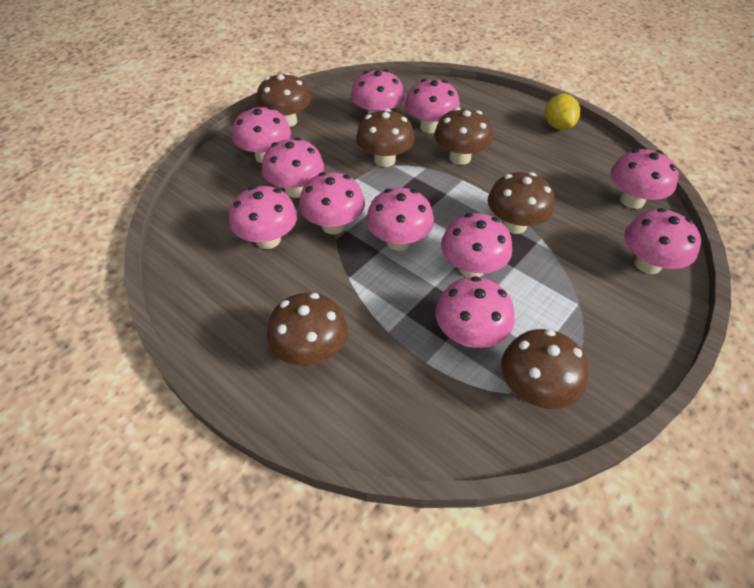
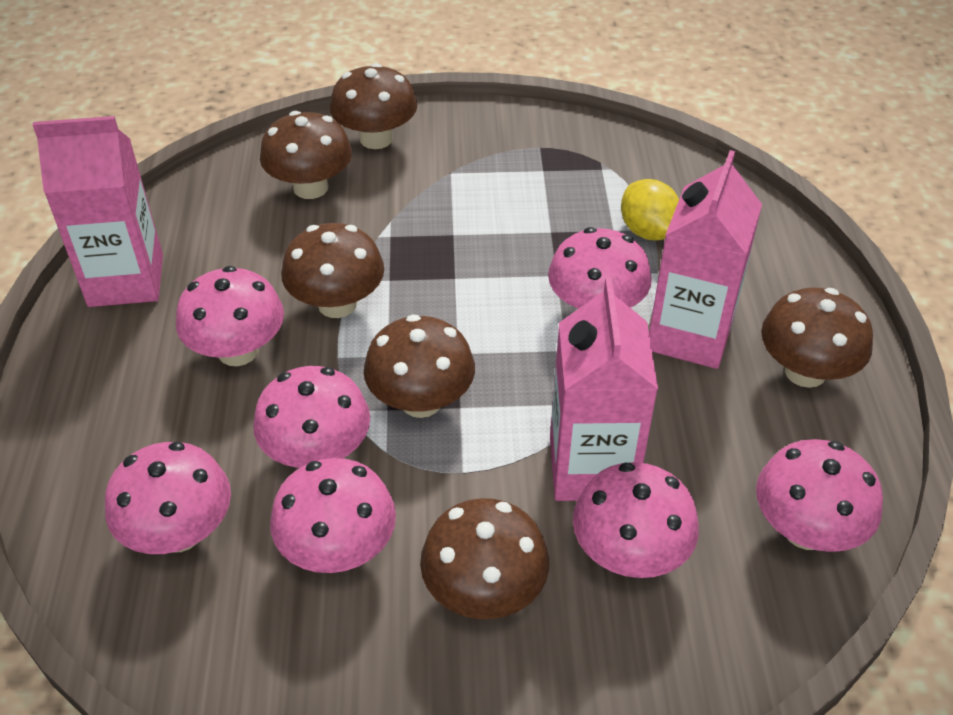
pink carton: none = 0 -> [33,116,163,307] [550,277,658,501] [649,150,762,369] = 3
pink mushroom: [229,186,297,249] [232,107,291,163] [262,137,324,198] [299,172,365,234] [351,69,405,115] [366,188,434,251] [405,79,460,133] [435,276,515,348] [441,213,512,278] [610,149,678,209] [624,208,701,274] = 11 -> [105,442,231,554] [176,266,284,366] [253,366,370,468] [270,458,396,573] [548,227,652,309] [573,462,699,578] [756,439,883,552] = 7

